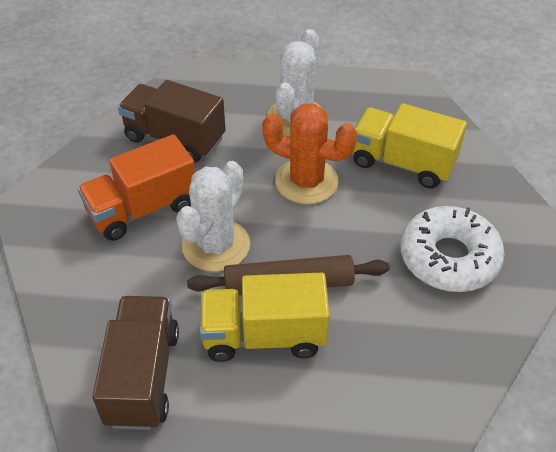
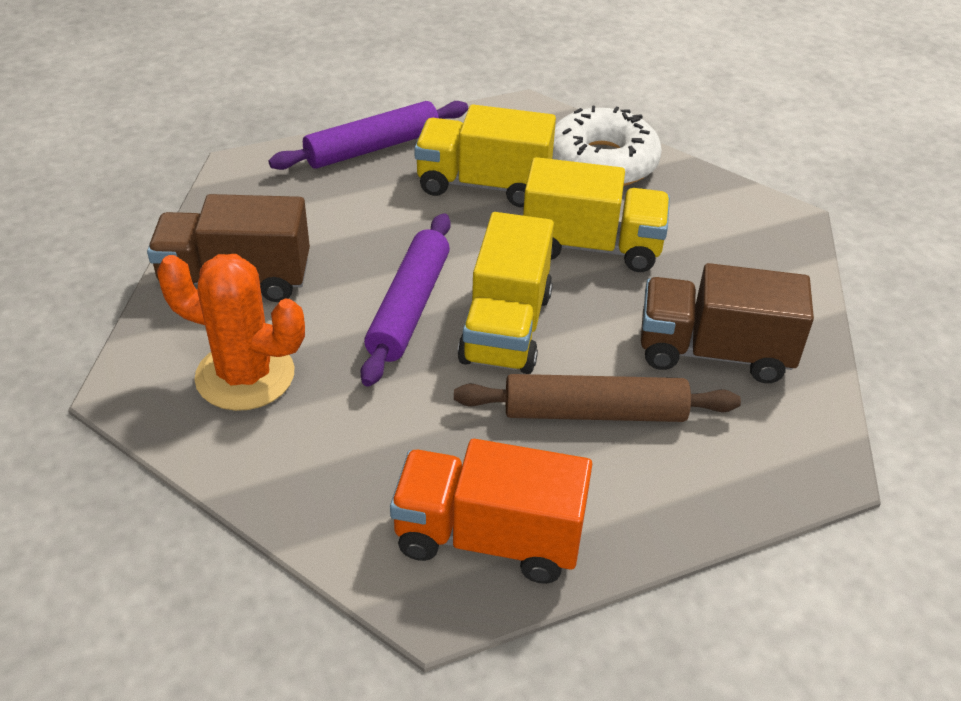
purple rolling pin: none = 0 -> [269,101,468,170] [360,213,451,386] = 2
white cactus: [176,161,250,272] [267,29,322,137] = 2 -> none = 0
yellow truck: [200,273,330,362] [353,103,467,189] = 2 -> [414,105,556,207] [458,212,554,374] [523,157,670,272] = 3

